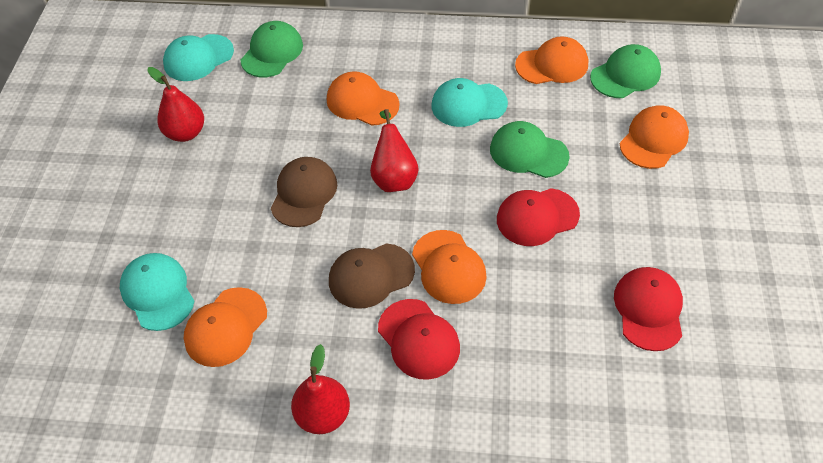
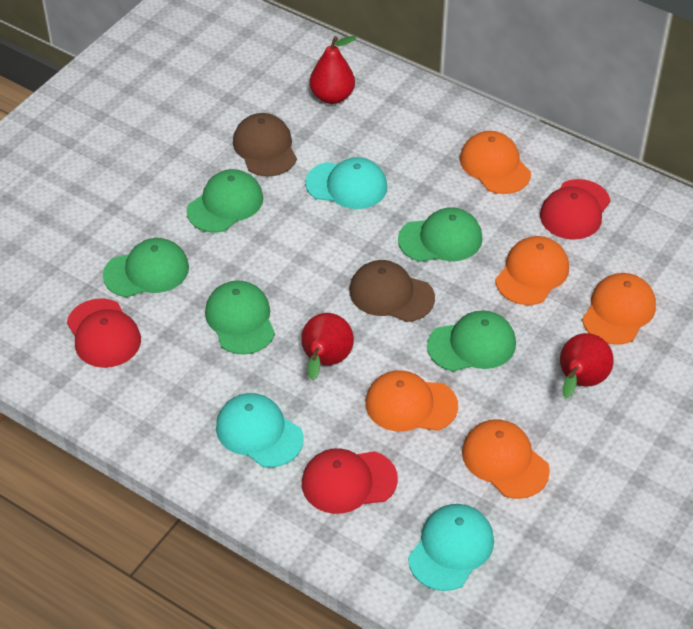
green cap: [241,21,303,77] [490,121,570,178] [590,44,661,98] = 3 -> [103,238,189,297] [187,169,263,233] [205,280,275,354] [398,207,482,262] [427,310,516,371] = 5

